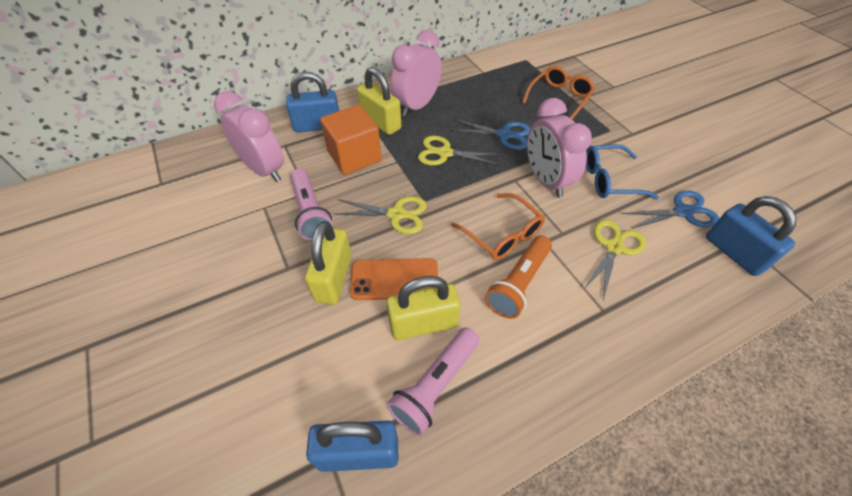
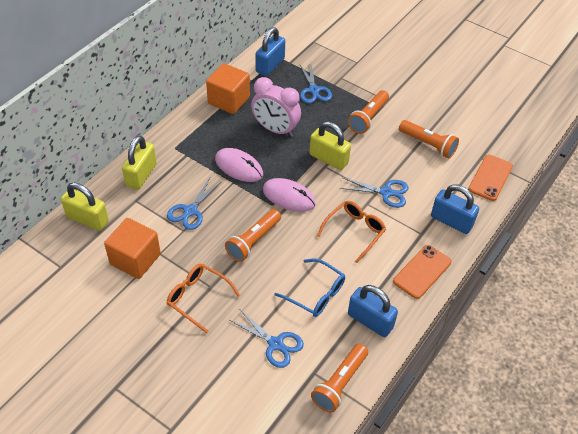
blue scissors: [451,119,530,150] [623,190,719,229] = 2 -> [167,178,222,230] [230,310,304,368] [300,64,332,104] [340,178,409,208] = 4
orange cube: [320,105,382,175] = 1 -> [104,218,161,279] [206,63,250,114] = 2
orange flashlight: [485,235,552,319] = 1 -> [225,209,281,262] [311,344,368,413] [348,90,389,134] [399,120,459,159] = 4
orange phone: [350,258,438,300] = 1 -> [393,245,451,299] [468,154,513,201] = 2
pink clock: [214,91,284,182] [391,30,442,117] [527,98,592,198] = 3 -> [251,77,301,137] = 1
pink flashlight: [290,169,333,241] [387,328,479,436] = 2 -> none = 0
pink mouse: none = 0 -> [215,148,263,182] [263,178,316,212] = 2
yellow scissors: [333,196,427,234] [418,136,502,165] [583,220,646,300] = 3 -> none = 0

